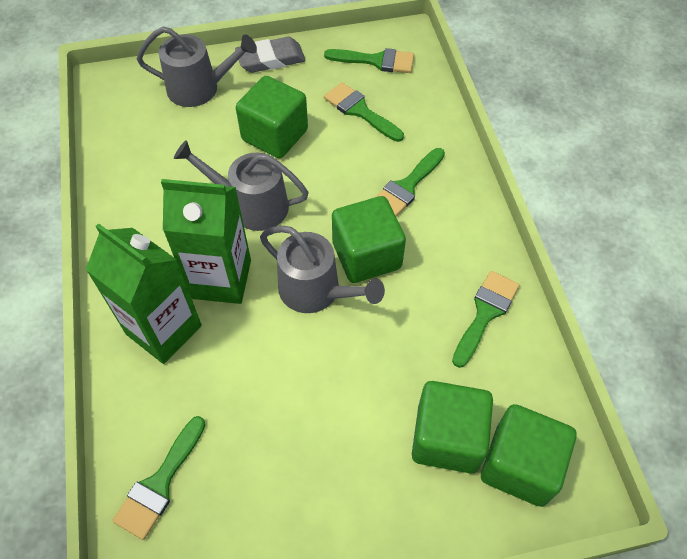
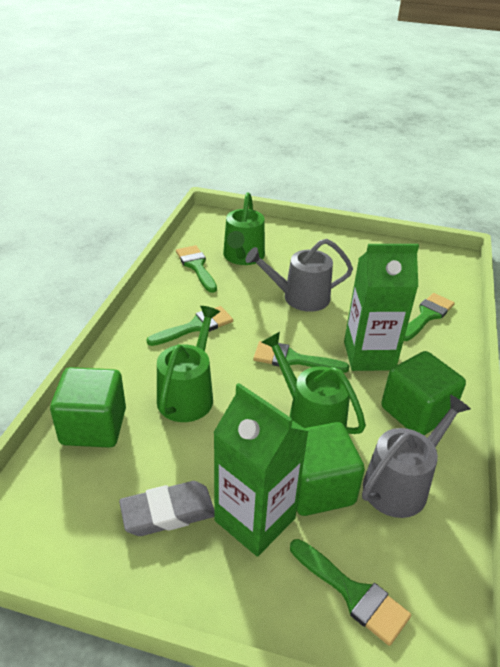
green cube: [236,76,308,158] [332,196,406,283] [412,381,493,473] [481,404,577,507] = 4 -> [50,367,126,448] [297,422,365,516] [381,351,466,435] = 3
green watering can: none = 0 -> [157,306,220,422] [223,192,265,265] [262,332,366,434] = 3
grey watering can: [137,27,257,107] [174,140,309,231] [260,226,385,313] = 3 -> [245,239,353,312] [362,394,471,518] = 2

